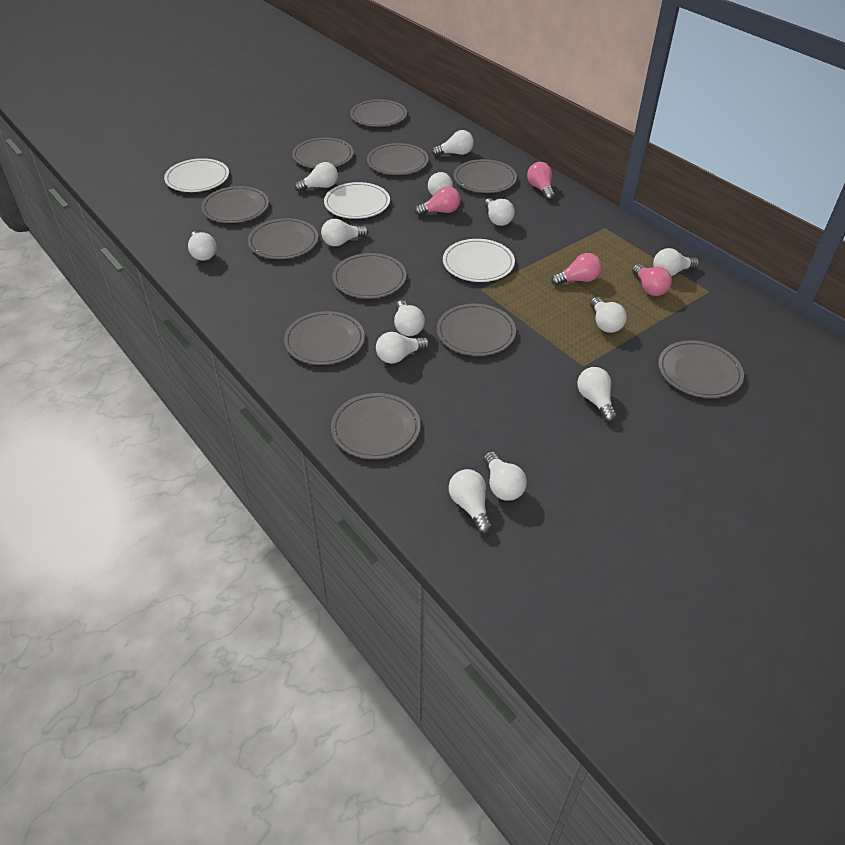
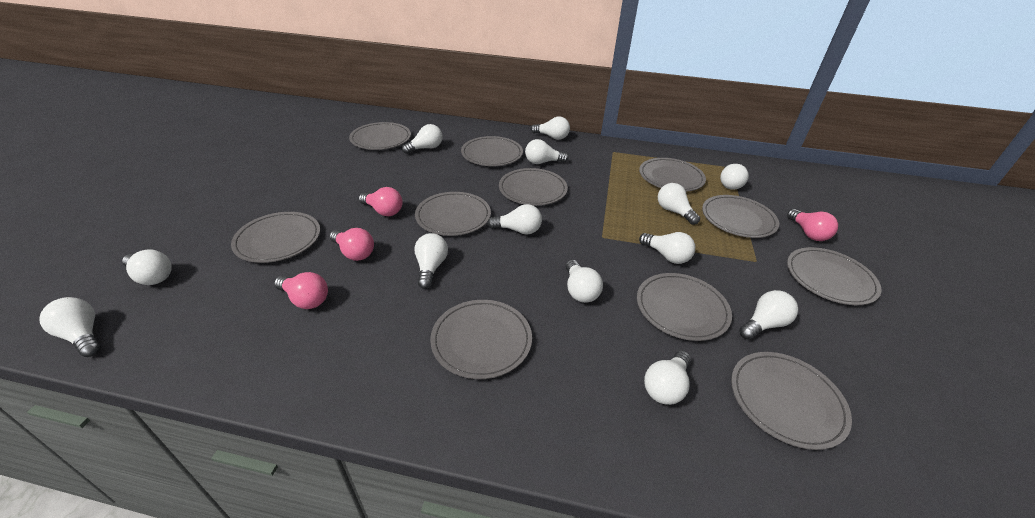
white plate: [164,158,229,192] [324,182,390,219] [443,239,515,282] = 3 -> none = 0

